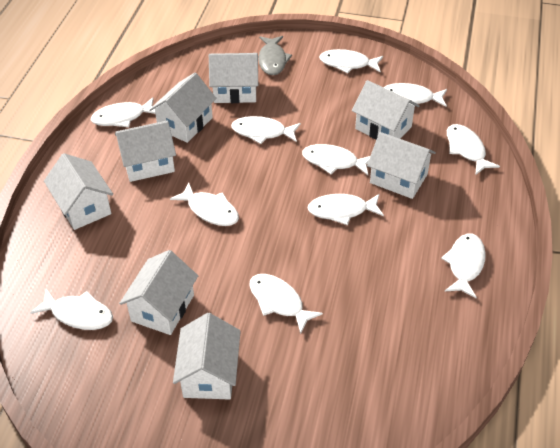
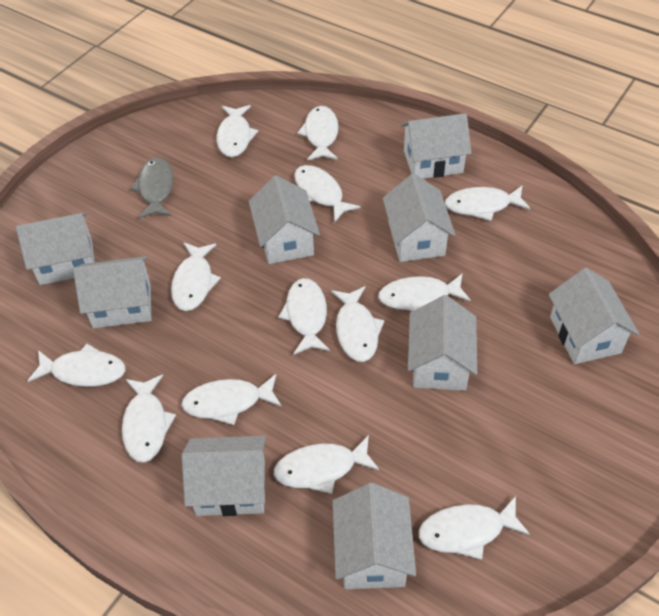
white fish: [30,289,113,330] [91,97,155,127] [170,182,239,226] [231,116,301,144] [249,274,323,334] [302,144,370,175] [307,194,384,225] [319,49,383,74] [384,83,447,107] [441,234,486,298] [447,124,500,175] = 11 -> [27,344,126,387] [122,374,176,463] [171,242,221,311] [181,374,282,425] [216,105,259,157] [273,435,380,494] [278,278,330,355] [294,165,361,222] [297,106,339,161] [331,286,385,362] [378,273,471,311] [418,496,530,560] [445,185,531,221] = 13
white house: [44,153,113,230] [115,121,176,182] [119,250,198,335] [149,73,217,143] [173,313,241,400] [209,53,258,103] [352,80,420,140] [367,132,436,199] = 8 -> [16,213,95,285] [73,256,151,328] [182,436,266,516] [249,175,320,264] [332,483,416,589] [383,174,455,262] [401,113,471,179] [408,295,477,391] [549,268,639,364] = 9

